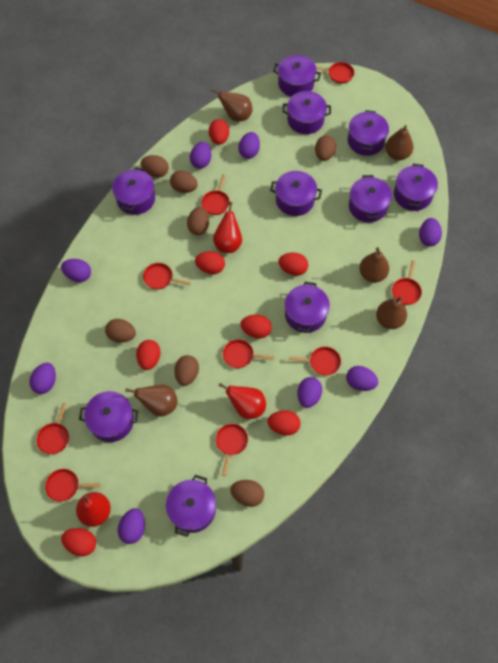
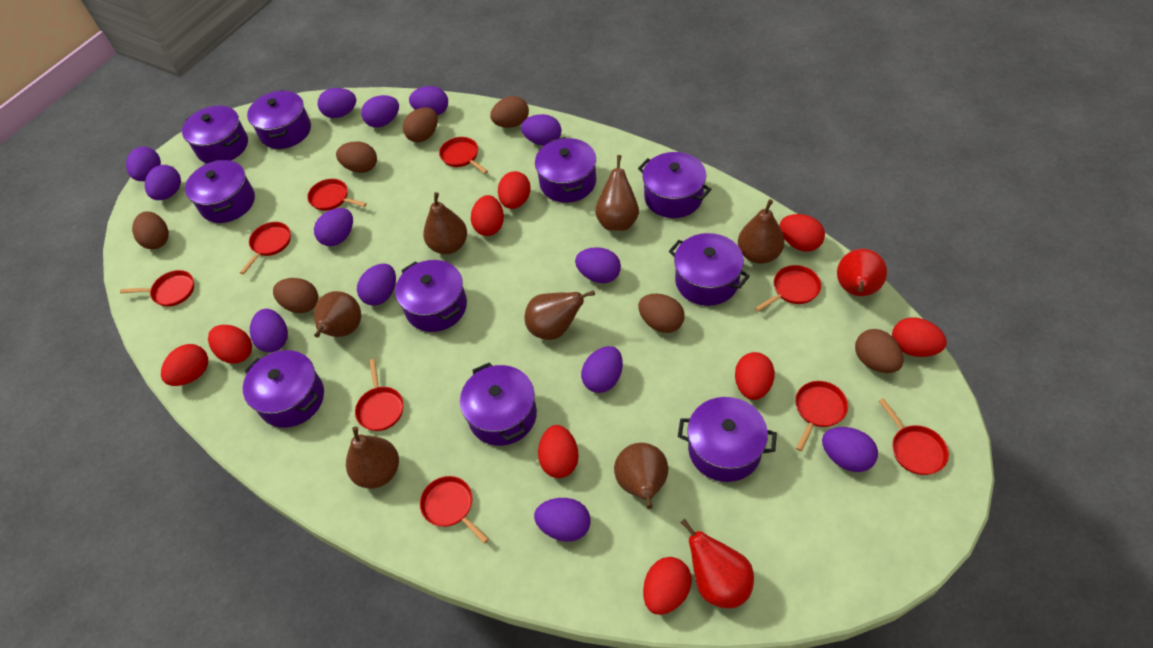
brown pear: [125,385,178,417] [212,89,252,121] [359,247,389,283] [376,296,407,329] [386,125,414,160] = 5 -> [314,291,361,338] [346,426,399,489] [423,192,467,254] [524,290,595,340] [595,155,639,231] [614,443,668,509] [738,199,785,264] = 7
purple egg: [29,363,56,394] [61,259,91,282] [118,508,145,544] [190,142,211,169] [238,132,260,159] [297,377,322,408] [346,366,378,391] [419,218,442,246] = 8 -> [126,147,161,181] [145,165,181,200] [250,309,288,352] [314,208,353,246] [318,88,356,118] [357,264,396,306] [361,95,399,128] [409,86,448,115] [521,114,561,146] [534,498,590,542] [575,247,621,283] [581,346,623,393] [822,427,878,472] = 13
red egg: [61,528,96,557] [136,340,161,370] [195,251,225,274] [209,119,229,145] [241,315,272,338] [267,410,301,435] [278,253,308,276] = 7 -> [161,344,208,386] [208,325,252,364] [471,195,504,236] [498,171,531,209] [538,425,579,478] [643,557,692,615] [735,352,775,400] [779,214,825,251] [892,317,947,357] = 9
red pear: [76,492,111,527] [213,202,242,253] [218,383,266,419] = 3 -> [680,519,754,608] [837,249,887,296] = 2

